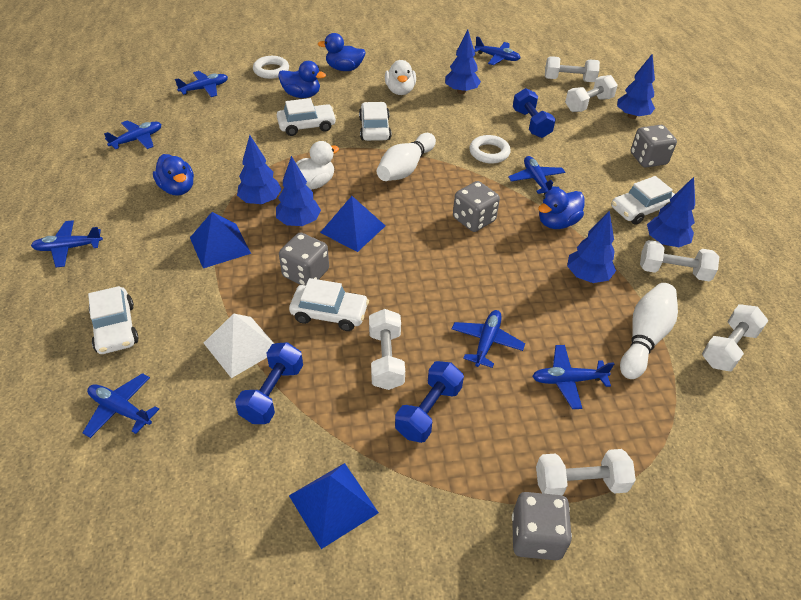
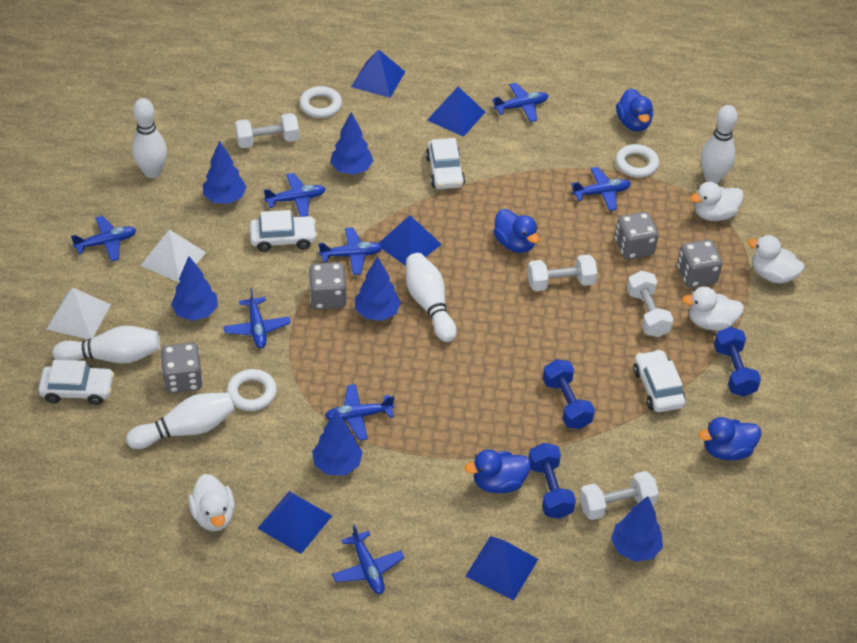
blue pyramid: [190,212,251,268] [289,463,379,549] [320,196,385,252] = 3 -> [258,491,332,554] [351,49,405,98] [379,215,442,266] [427,87,485,137] [465,536,538,600] = 5
white bowling pin: [377,133,436,181] [620,283,678,379] = 2 -> [53,326,160,363] [126,393,235,449] [132,98,167,178] [406,253,457,342] [701,105,738,184] = 5
white car: [88,286,139,354] [277,98,337,136] [289,278,369,331] [359,102,391,141] [611,176,675,225] = 5 -> [38,360,114,405] [250,210,317,252] [426,138,465,189] [633,349,685,412] = 4
white duck: [296,141,339,190] [385,60,416,95] = 2 -> [188,474,235,531] [682,286,744,331] [690,182,744,221] [748,235,804,284] = 4
white dumbbell: [369,309,405,390] [536,449,636,495] [545,56,600,82] [565,75,618,112] [640,240,719,281] [702,304,769,371] = 6 -> [235,113,299,148] [527,254,597,291] [579,471,659,520] [627,270,673,337] = 4
white pyramid: [204,313,274,378] = 1 -> [46,287,111,339] [140,229,206,283] = 2
white ring: [253,56,289,79] [469,135,511,164] = 2 -> [227,369,277,411] [299,86,342,118] [616,144,659,178] = 3

